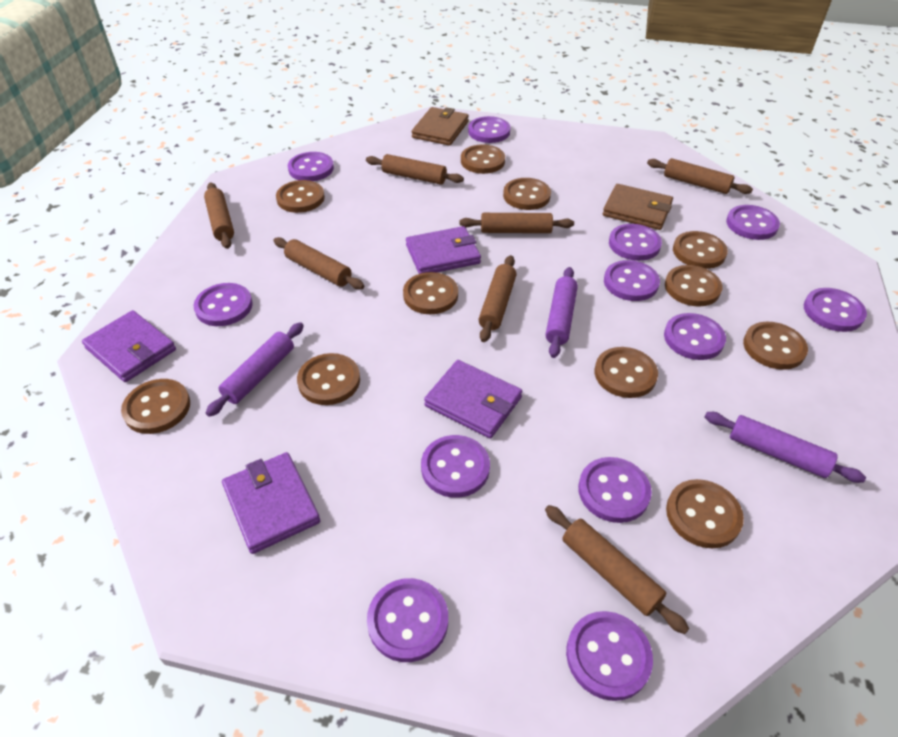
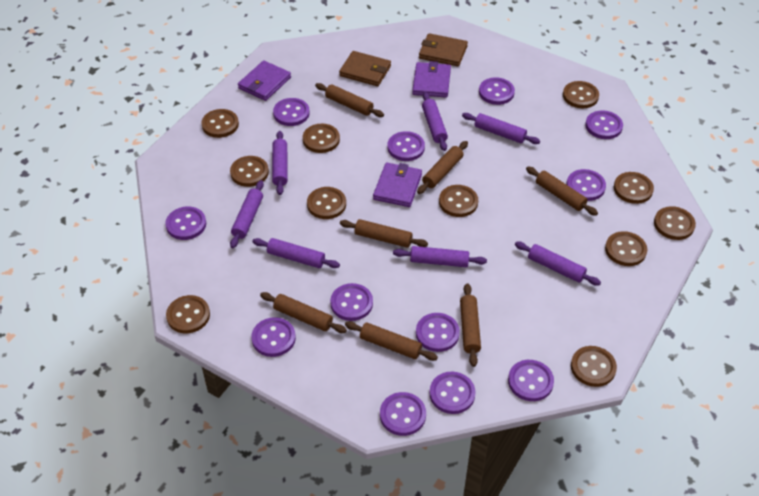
purple rolling pin: [206,322,304,417] [545,267,578,358] [705,412,866,483] = 3 -> [230,180,264,248] [252,238,340,268] [272,131,288,195] [393,246,487,267] [422,92,448,151] [462,113,540,144] [515,242,601,286] = 7
purple wallet: [82,310,176,382] [222,452,320,554] [406,226,481,274] [424,360,522,439] = 4 -> [238,60,291,101] [373,163,422,207] [412,61,451,98] = 3

